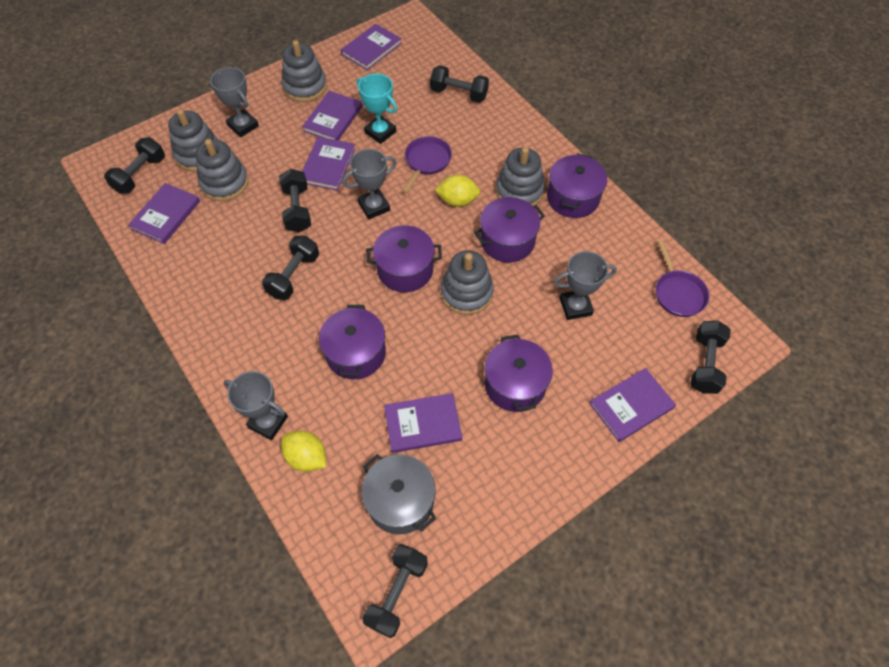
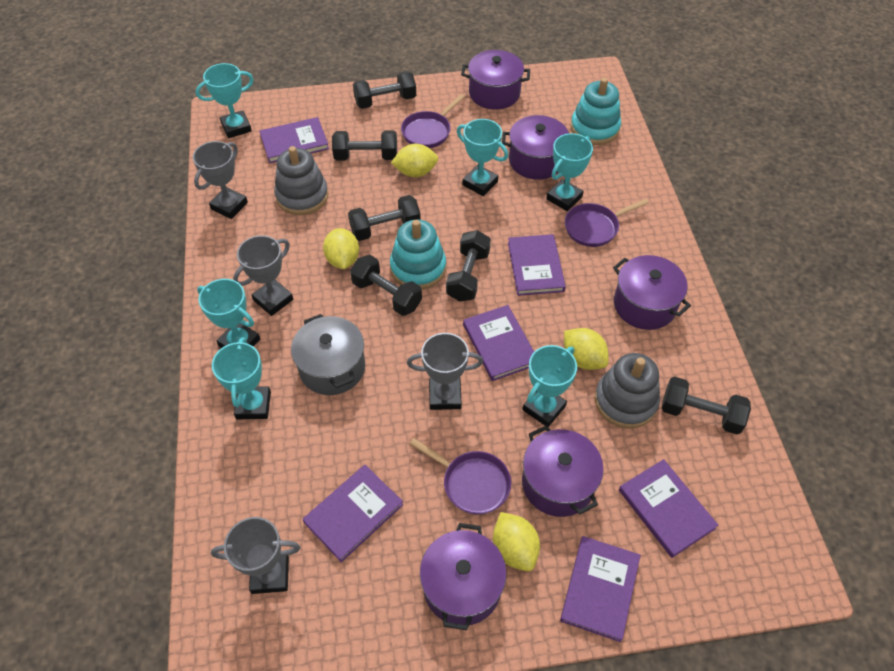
grey stacking toy: [168,109,218,172] [195,139,249,201] [282,40,327,102] [441,250,494,315] [496,147,545,206] = 5 -> [274,146,329,215] [595,353,660,429] = 2
purple pan: [402,136,452,193] [656,240,709,317] = 2 -> [401,94,465,148] [409,438,511,515] [565,199,649,247] = 3
turquoise stacking toy: none = 0 -> [390,219,446,290] [570,78,621,145] = 2
turquoise trophy: [357,74,397,144] = 1 -> [196,63,254,138] [197,279,260,348] [212,337,271,419] [457,119,508,196] [523,345,577,427] [546,133,593,211] = 6
yellow lemon: [281,431,326,472] [435,175,480,207] = 2 -> [323,228,359,269] [391,144,438,177] [493,512,540,571] [564,328,609,370] = 4

